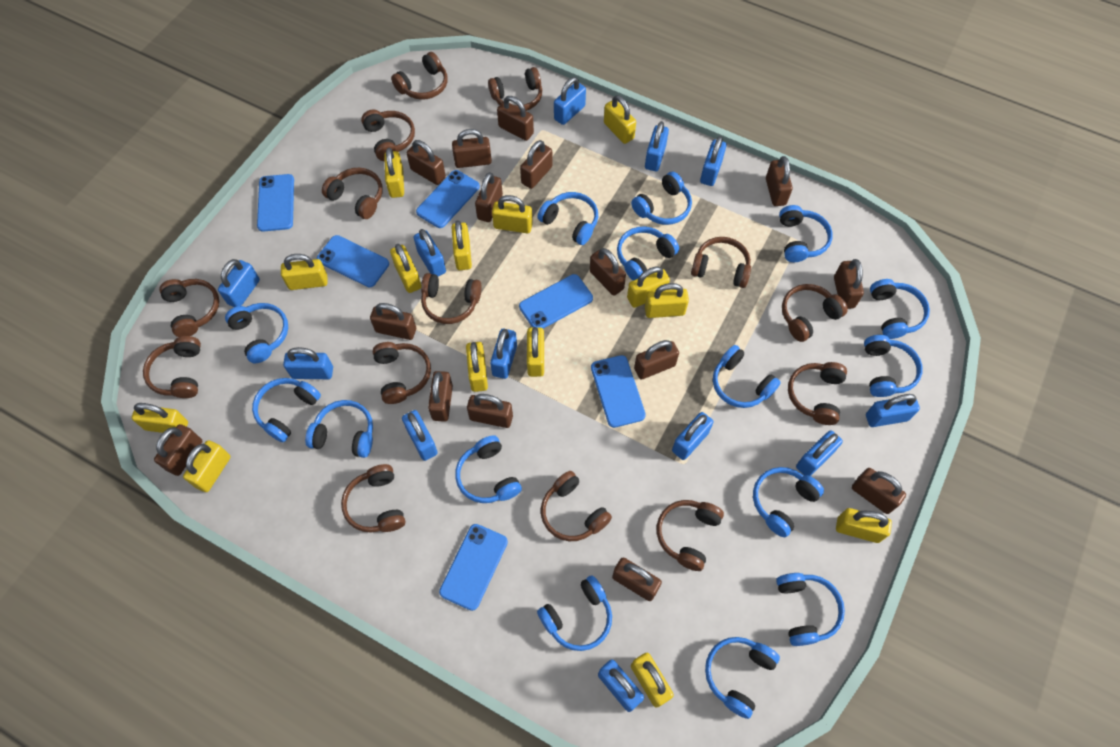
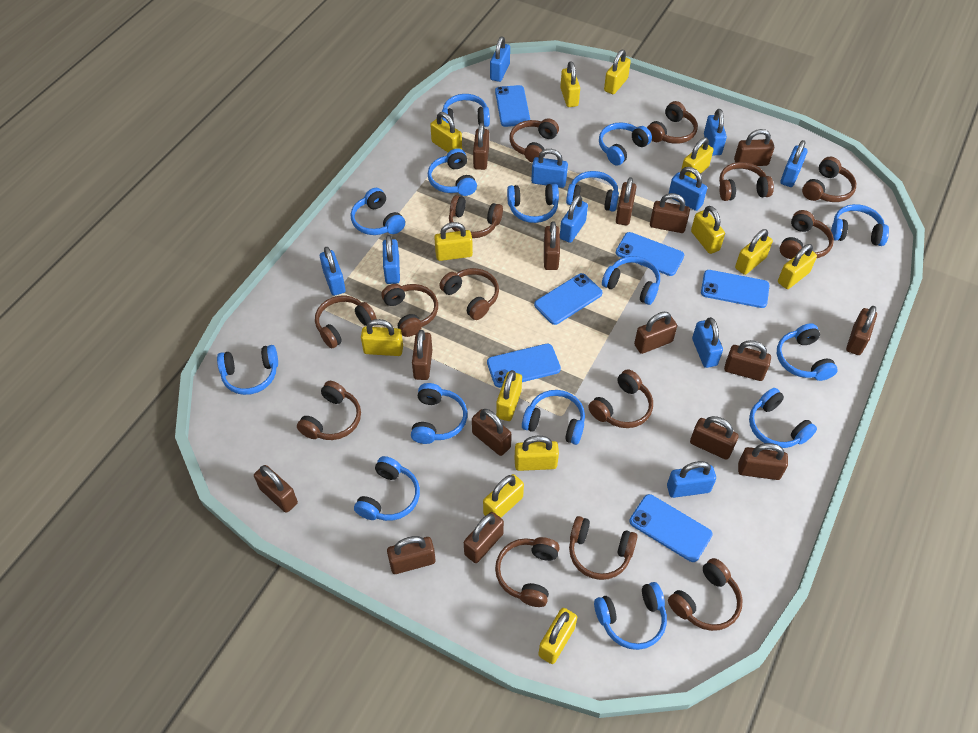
blue padlock: [218,259,260,307] [283,347,333,379] [402,410,438,461] [413,229,446,276] [490,329,517,379] [554,77,586,125] [598,660,644,712] [645,121,669,171] [672,412,714,460] [700,136,726,186] [796,431,843,476] [866,394,920,427] = 12 -> [320,247,346,296] [383,235,400,284] [490,37,510,82] [531,149,568,188] [560,195,588,243] [667,461,716,498] [669,167,707,211] [692,317,723,368] [704,109,727,156] [780,140,808,187] = 10
yellow padlock: [132,403,188,433] [183,440,230,492] [281,254,328,290] [384,148,404,198] [390,244,421,293] [451,220,472,270] [466,342,488,392] [492,195,533,233] [527,327,544,377] [604,95,636,144] [627,267,670,308] [631,653,674,708] [645,283,689,318] [836,508,892,543] = 14 -> [361,319,403,356] [430,112,462,152] [434,222,473,261] [483,474,524,518] [496,370,522,421] [514,436,559,471] [538,608,577,664] [560,61,580,107] [604,50,631,94] [681,138,713,179] [691,206,725,254] [735,229,773,275] [778,244,817,289] = 13

